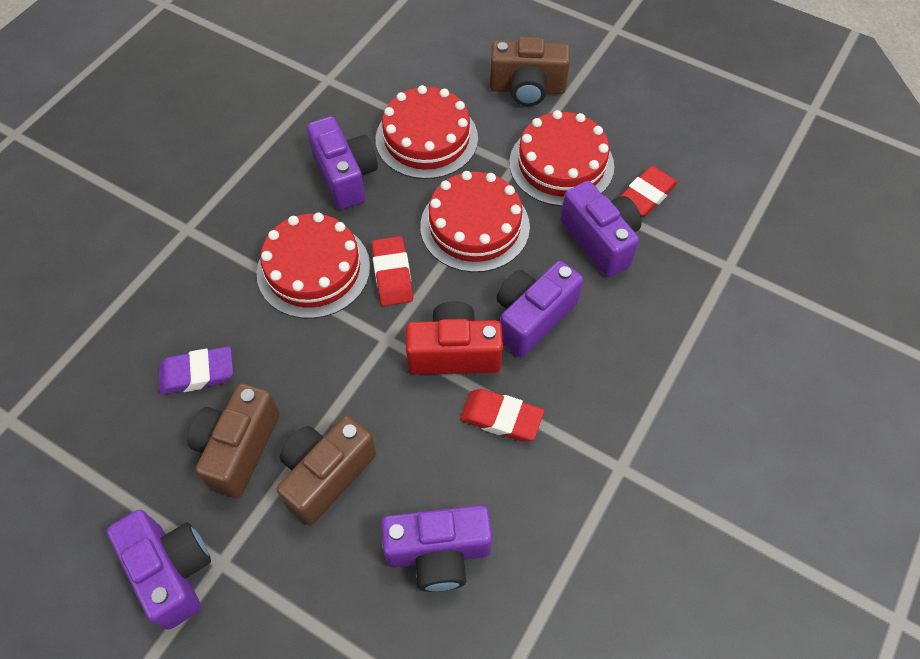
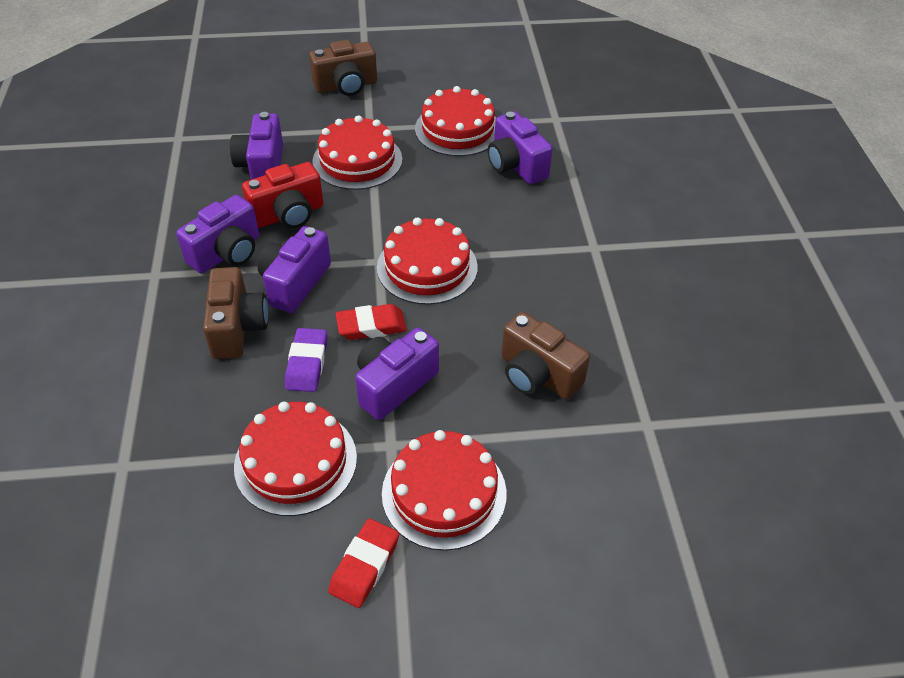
red cake: [257,213,370,319] [376,85,478,179] [420,171,530,272] [509,110,614,206] = 4 -> [234,402,357,516] [312,115,402,190] [377,217,478,305] [382,430,507,551] [415,86,496,156] = 5
red eraser: [372,236,413,306] [460,389,544,442] [621,166,678,217] = 3 -> [328,519,399,608] [336,304,407,340] = 2

